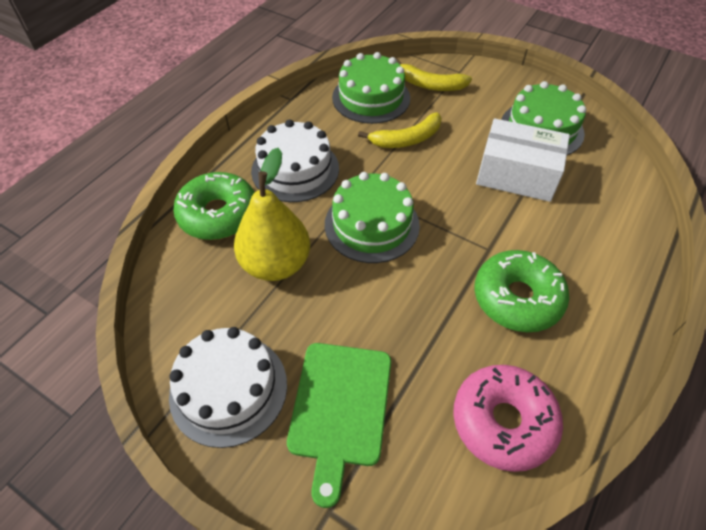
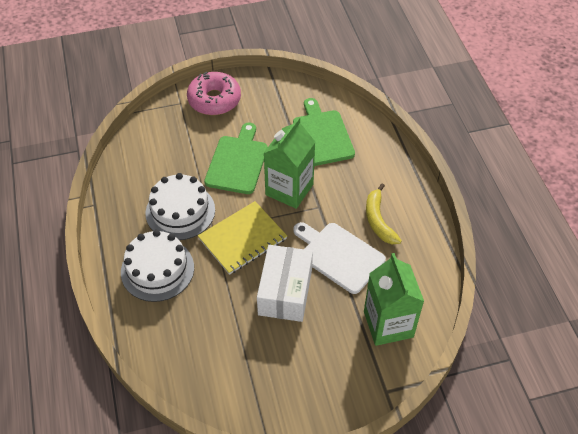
green cake: [325,172,420,263] [332,52,410,124] [501,81,586,155] = 3 -> none = 0
green carton: none = 0 -> [264,117,315,209] [364,253,424,346] = 2
green cutting board: [287,343,391,508] = 1 -> [204,123,268,194] [293,98,355,166] = 2
green donut: [173,172,255,240] [474,250,569,332] = 2 -> none = 0
white cutting board: none = 0 -> [293,222,386,294] = 1
yellow banana: [358,112,442,148] [396,59,472,91] = 2 -> [366,183,402,244] = 1
yellow notebook: none = 0 -> [198,201,287,275] = 1
yellow pear: [234,148,310,281] = 1 -> none = 0

